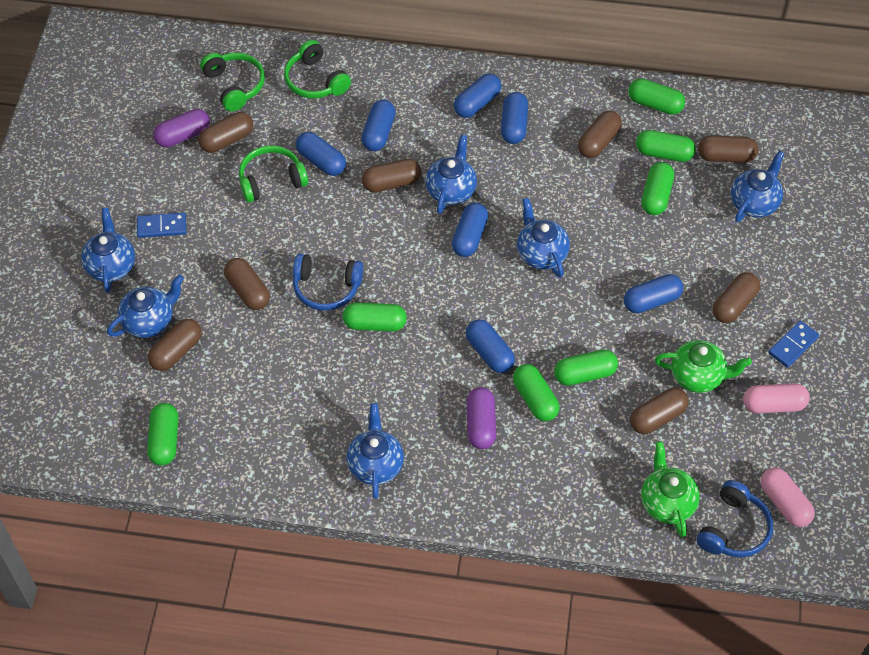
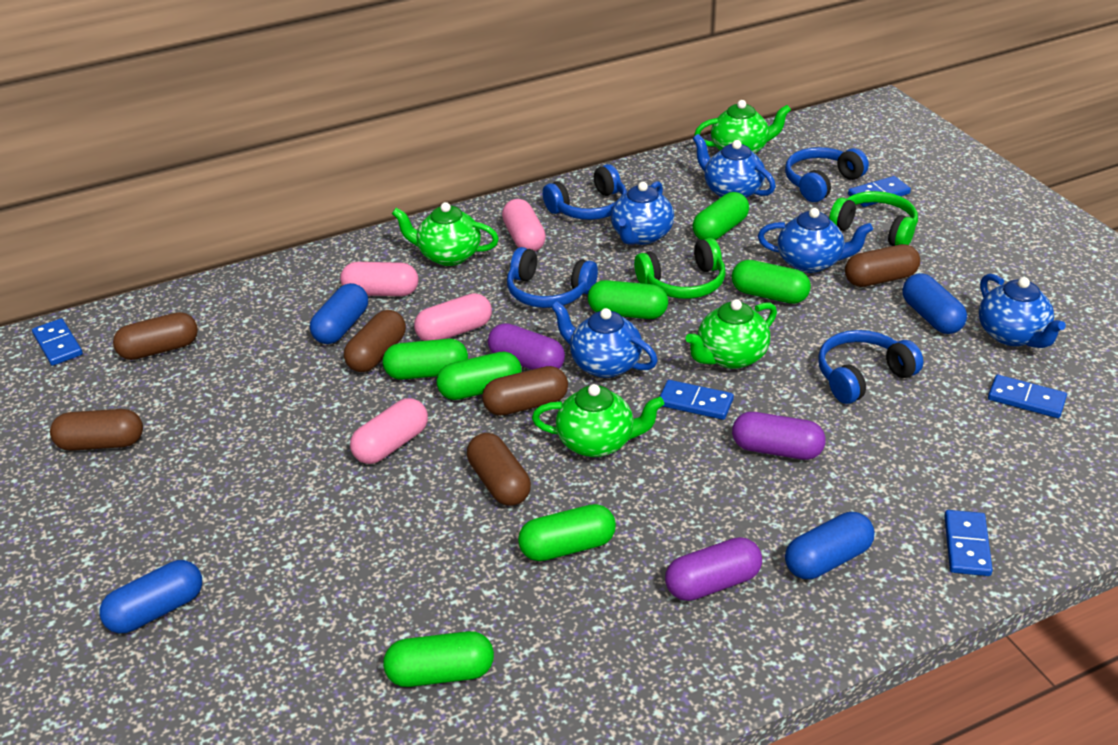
blue capsule: [296,132,346,176] [361,100,396,151] [451,203,489,257] [454,73,501,118] [466,319,515,373] [501,92,528,144] [624,274,683,314] = 7 -> [99,560,202,633] [310,283,368,344] [785,512,874,579] [902,273,967,334] = 4
blue domino: [137,212,186,238] [768,321,819,368] = 2 -> [32,318,83,366] [659,380,734,420] [848,176,911,207] [944,510,993,576] [988,375,1067,418] = 5
blue headphones: [293,254,363,311] [696,480,773,557] = 2 -> [507,247,598,308] [542,164,627,220] [785,147,869,202] [818,330,923,404] = 4
blue teapot: [81,208,135,293] [107,275,184,338] [346,403,404,499] [425,134,477,214] [517,198,570,278] [731,151,785,222] = 6 -> [551,301,658,378] [611,181,674,245] [693,134,776,198] [758,208,873,273] [979,274,1066,348] = 5
brown capsule: [148,319,202,371] [198,112,253,153] [224,258,270,310] [362,159,421,192] [578,111,622,158] [630,387,689,434] [698,136,759,163] [712,272,760,323] = 8 -> [50,409,143,451] [113,312,198,360] [344,310,406,372] [467,433,531,506] [482,366,568,416] [845,244,920,287] = 6
green headphones: [200,52,265,112] [239,145,308,203] [284,40,351,98] = 3 -> [634,238,726,299] [829,191,918,246] = 2
green teapot: [641,441,700,537] [655,340,752,393] = 2 -> [392,202,499,266] [532,384,664,457] [685,299,777,369] [694,100,791,154] = 4
pink capsule: [743,383,810,414] [760,468,815,527] = 2 -> [340,262,418,296] [350,398,428,464] [414,293,492,341] [502,199,546,251] = 4
purple capsule: [153,109,210,148] [467,387,496,449] = 2 -> [488,323,565,370] [665,537,762,601] [732,412,826,460] = 3

